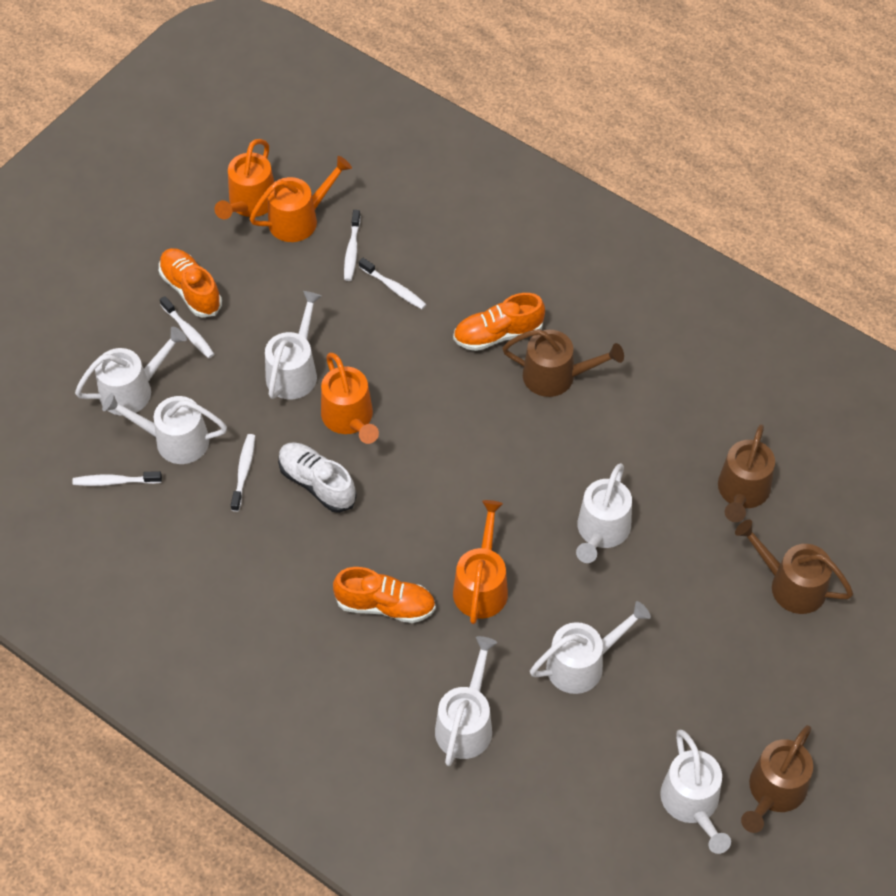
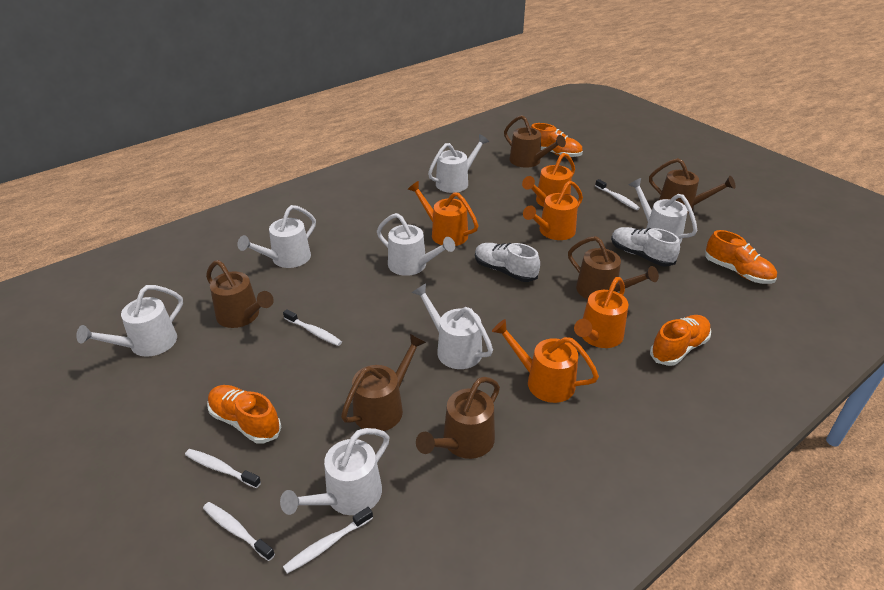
brown watering can: [502,329,624,397] [718,424,775,522] [735,520,853,614] [741,725,813,833] = 4 -> [206,260,274,328] [341,334,426,431] [416,377,500,459] [504,115,566,168] [568,236,659,299] [649,158,736,213] = 6
orange shoe: [159,248,222,318] [333,567,436,623] [453,293,545,351] = 3 -> [207,385,282,443] [531,123,583,157] [650,315,711,366] [705,230,777,284] = 4
orange watering can: [215,139,274,219] [250,156,352,242] [321,353,379,444] [453,500,508,624] = 4 -> [408,181,479,246] [492,319,599,403] [522,153,575,207] [523,181,583,240] [574,277,629,348] = 5
white shoe: [278,442,357,513] = 1 -> [475,243,540,282] [611,227,680,267] = 2

